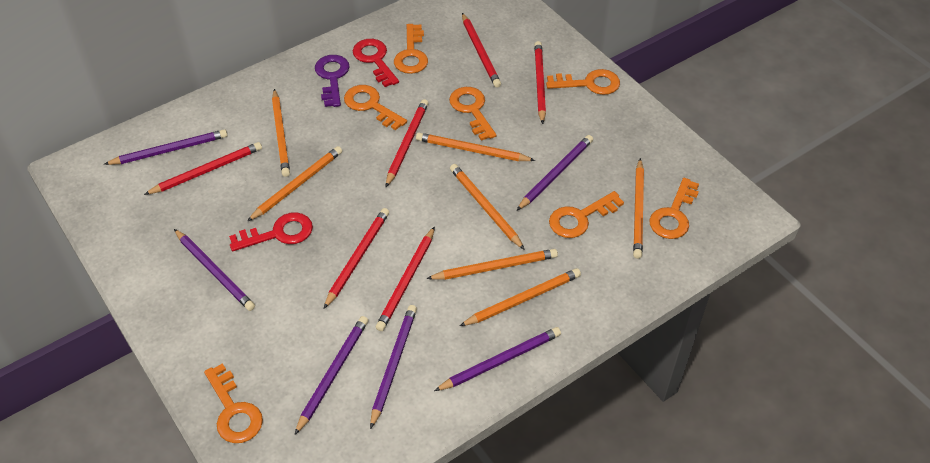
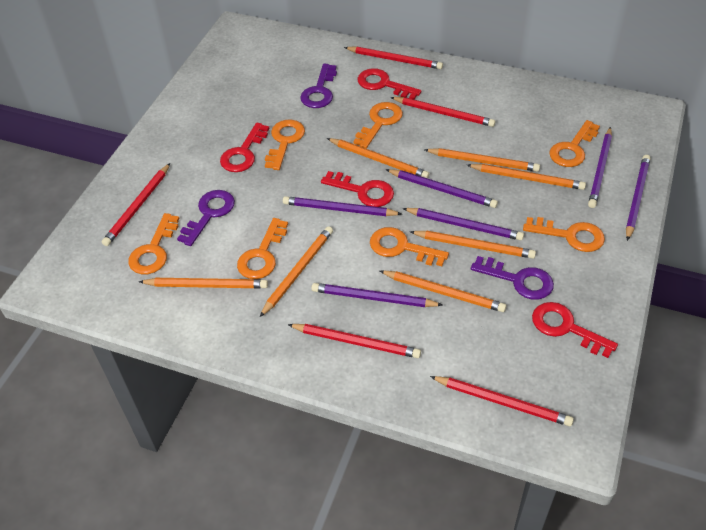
purple key: [315,55,349,107] = 1 -> [177,190,235,246] [300,64,337,108] [471,256,554,300] = 3
red key: [229,212,313,251] [353,39,399,87] = 2 -> [220,123,269,172] [321,171,394,207] [357,68,421,99] [532,302,618,358] = 4
red pencil: [144,142,262,195] [324,208,389,309] [376,226,435,331] [386,99,429,187] [462,13,501,87] [534,41,546,124] = 6 -> [102,163,170,246] [288,324,421,358] [344,46,443,69] [390,97,496,127] [430,376,574,427] = 5

